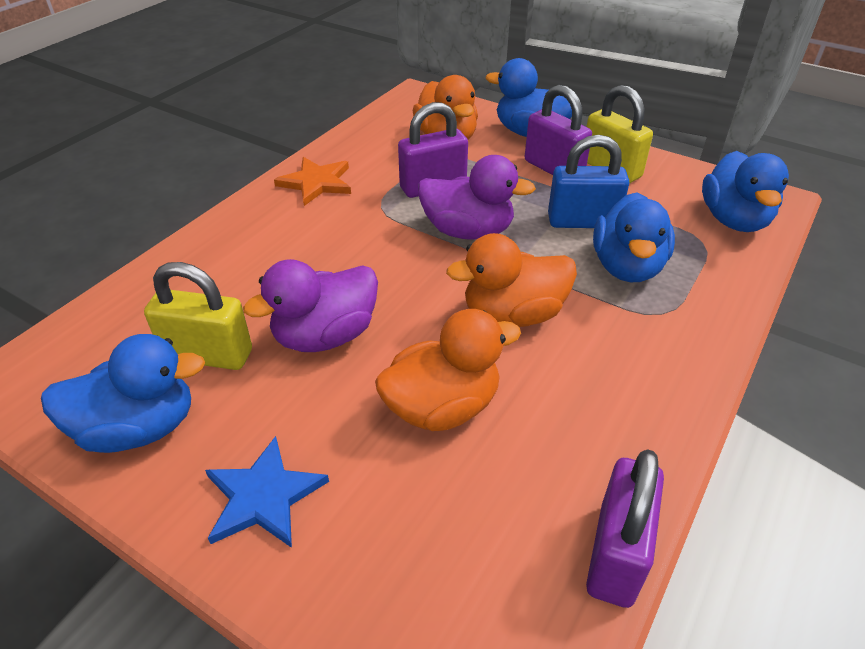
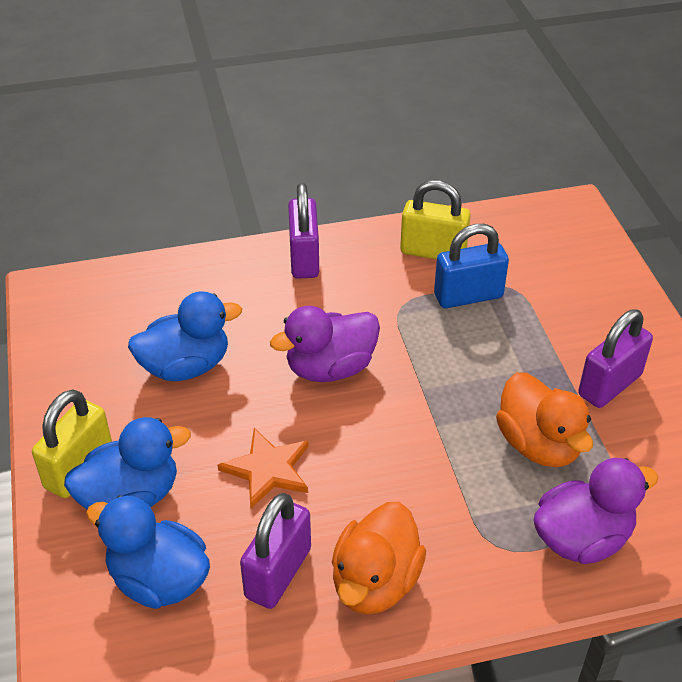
blue duck: [41,334,205,453] [486,58,572,137] [593,192,675,282] [702,151,789,232] = 4 -> [64,417,191,509] [86,495,210,609] [128,291,242,381] = 3
blue star: [205,436,329,548] = 1 -> none = 0
orange duck: [375,309,521,431] [413,75,478,140] [446,233,577,327] = 3 -> [332,502,426,615] [496,372,593,467] = 2

